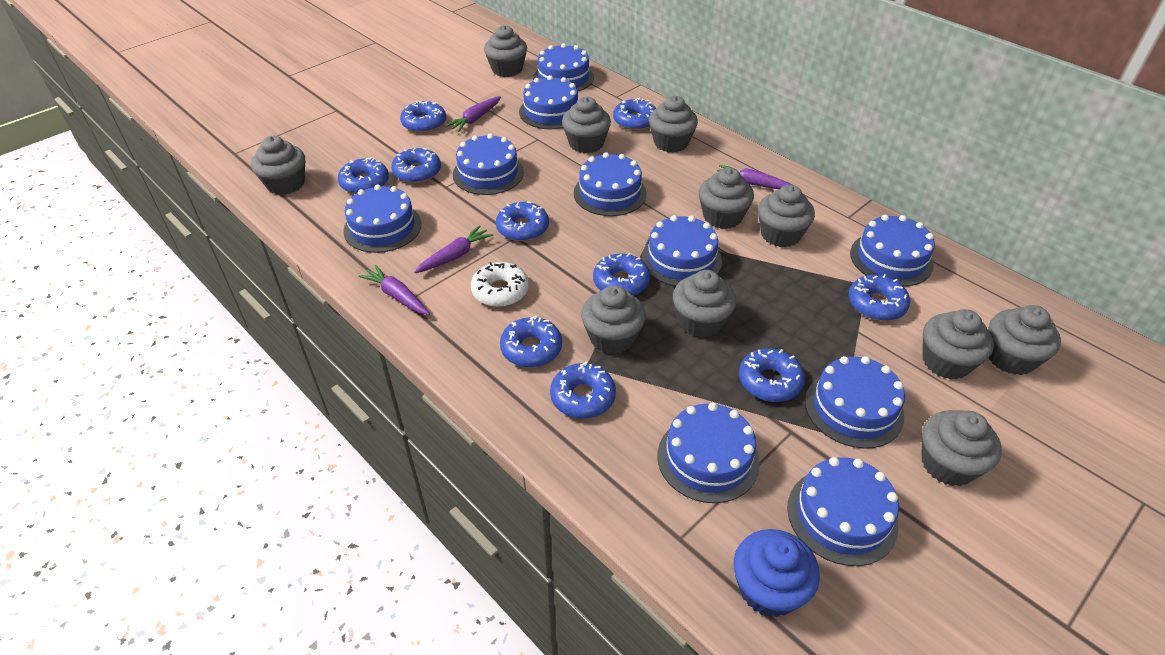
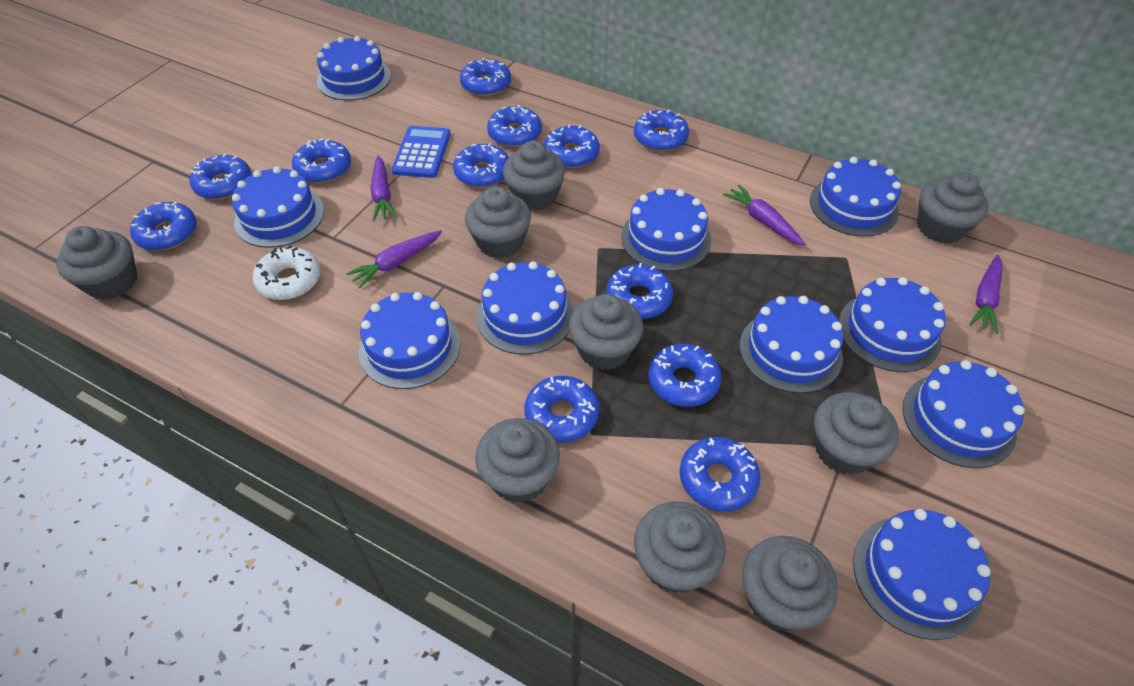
blue calculator: none = 0 -> [392,126,451,178] = 1
blue cupcake: [734,529,820,617] = 1 -> none = 0
blue donut: [338,157,389,194] [391,148,441,183] [400,101,446,133] [496,201,549,241] [500,315,562,367] [550,361,616,418] [593,253,650,295] [613,98,656,130] [739,348,805,402] [848,274,910,321] = 10 -> [130,202,197,251] [190,153,251,200] [292,138,351,183] [453,143,509,188] [460,57,511,96] [487,105,542,147] [524,376,599,443] [544,124,600,168] [607,263,673,319] [634,110,689,151] [648,344,722,407] [680,437,761,511] = 12
grey cupcake: [251,136,305,195] [484,25,527,77] [562,97,611,153] [581,285,646,354] [649,96,698,153] [673,270,736,338] [699,167,754,229] [758,185,815,248] [922,309,994,379] [922,410,1002,486] [988,305,1061,375] = 11 -> [57,226,137,300] [465,186,531,258] [475,418,560,503] [503,141,565,211] [569,294,643,370] [634,501,726,593] [742,536,838,631] [814,392,899,475] [917,172,989,244] = 9

